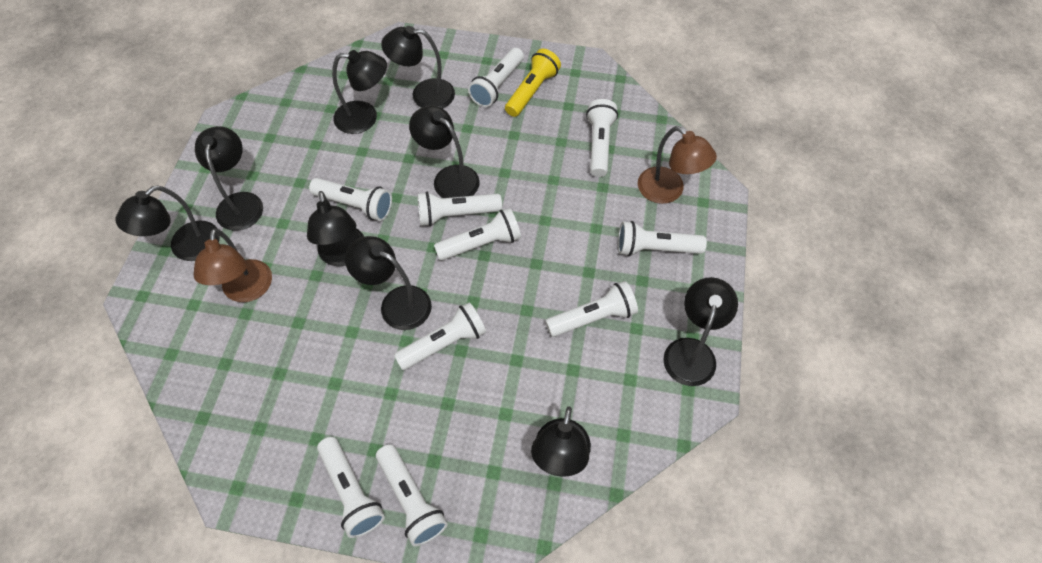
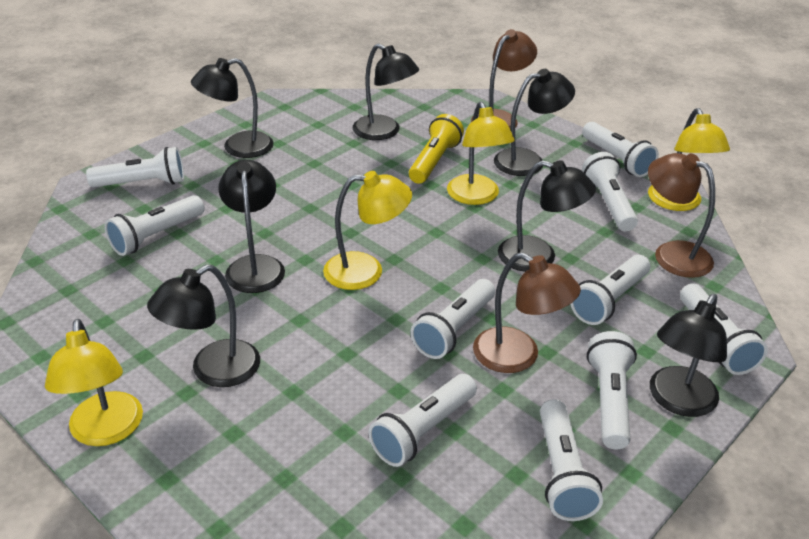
black lamp: [115,185,220,261] [195,126,263,231] [307,191,364,266] [332,50,387,134] [345,236,432,330] [381,26,455,109] [409,106,480,198] [531,406,591,477] [663,277,738,386] = 9 -> [147,265,260,387] [191,58,274,158] [218,160,285,293] [353,44,419,140] [494,69,575,176] [498,160,596,272] [650,294,727,417] = 7
brown lamp: [193,228,272,302] [638,126,717,204] = 2 -> [471,29,537,130] [473,252,581,373] [648,153,715,278] = 3
yellow lamp: none = 0 -> [45,319,143,446] [323,171,412,290] [447,102,515,205] [648,108,730,211] = 4

